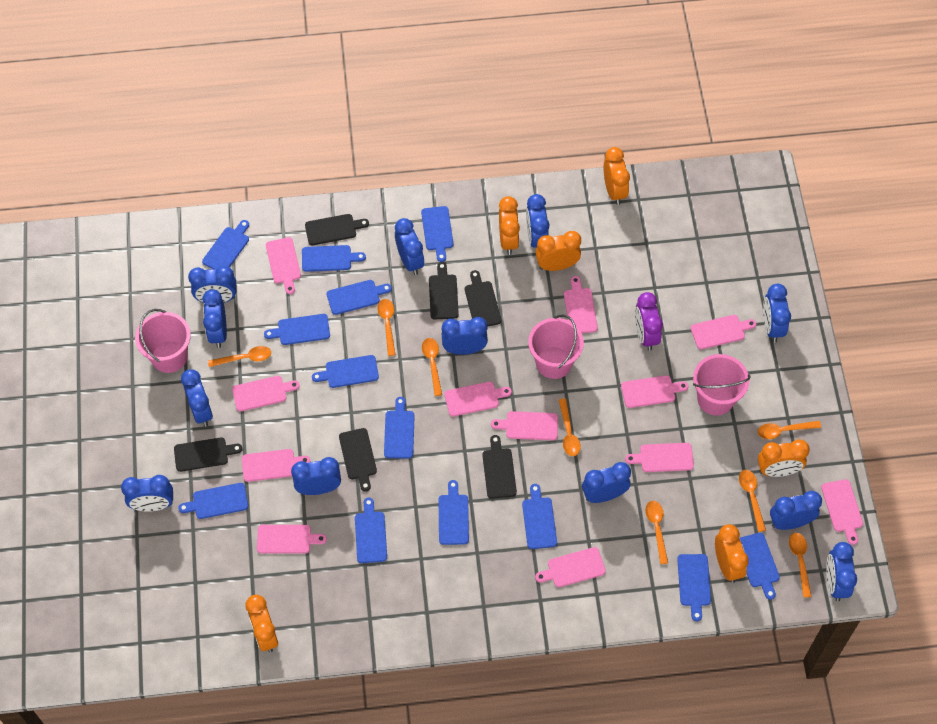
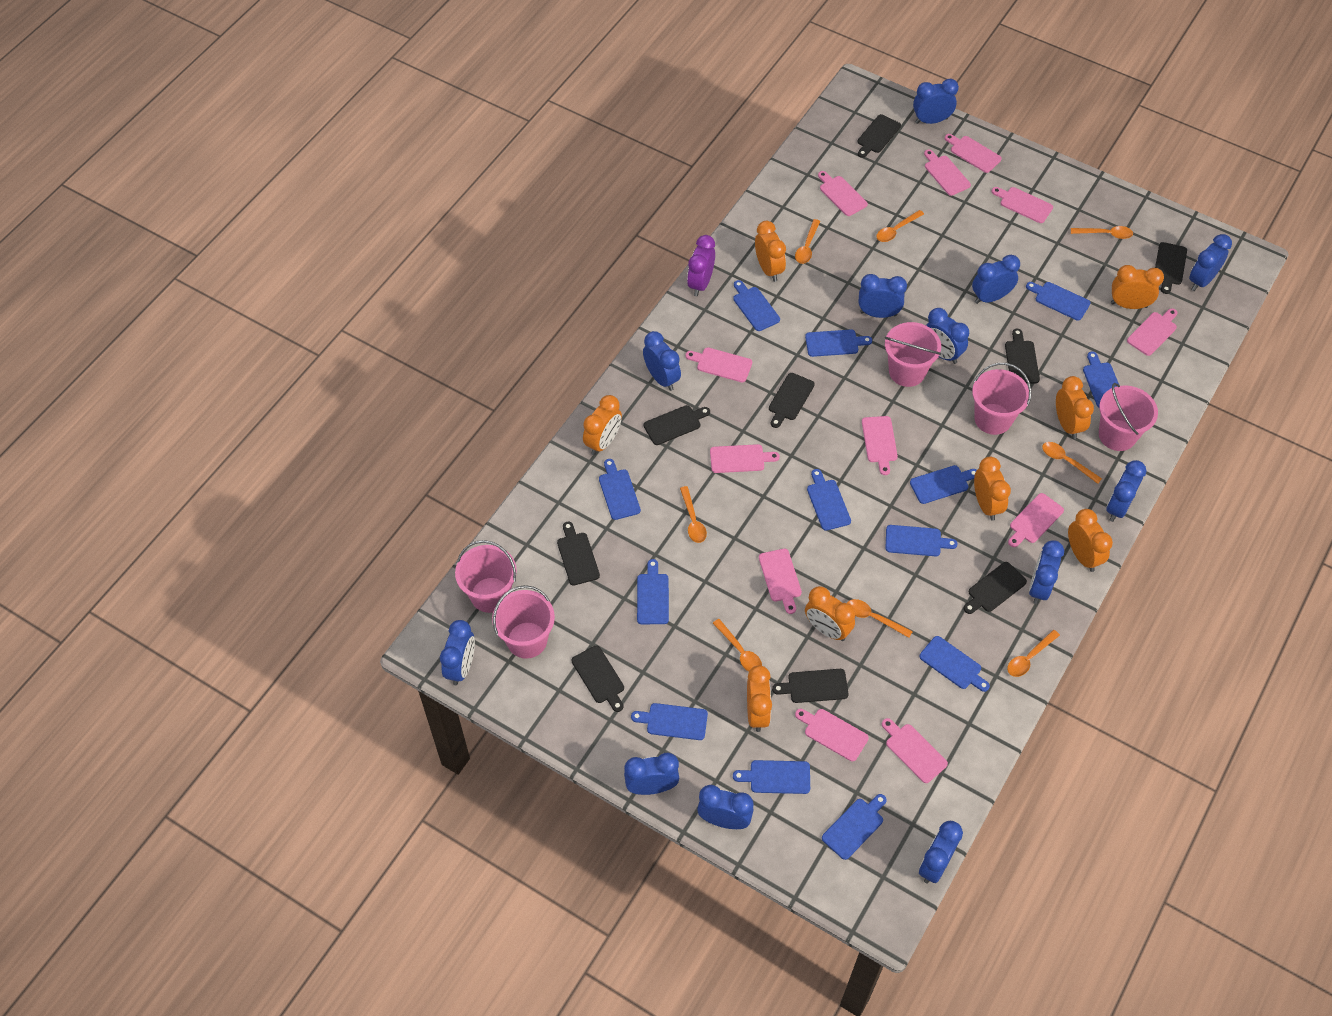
black cutting board: [174,437,243,472] [305,214,369,245] [339,428,377,492] [429,262,459,319] [465,270,501,326] [482,435,517,499] = 6 -> [557,522,600,586] [572,646,624,712] [644,405,710,445] [769,373,815,428] [772,669,849,703] [857,114,901,158] [964,562,1027,614] [1005,329,1040,384] [1155,242,1187,294] = 9
orange clock: [246,595,278,652] [499,196,520,255] [535,231,581,271] [604,147,630,205] [715,524,749,583] [758,439,810,477] = 6 -> [583,395,622,455] [747,665,772,732] [755,221,786,282] [805,586,855,641] [974,457,1011,521] [1056,376,1094,439] [1068,509,1113,572] [1111,265,1164,309] = 8
pink bucket: [135,309,191,373] [528,315,584,379] [693,354,751,416] = 3 -> [455,540,517,613] [492,585,555,659] [885,322,941,387] [972,363,1031,435] [1099,383,1158,451] = 5

